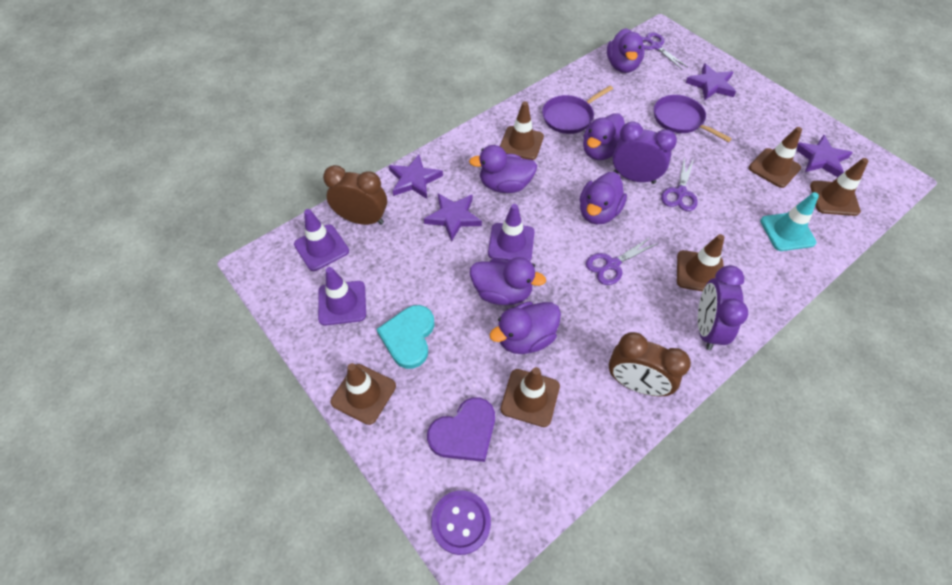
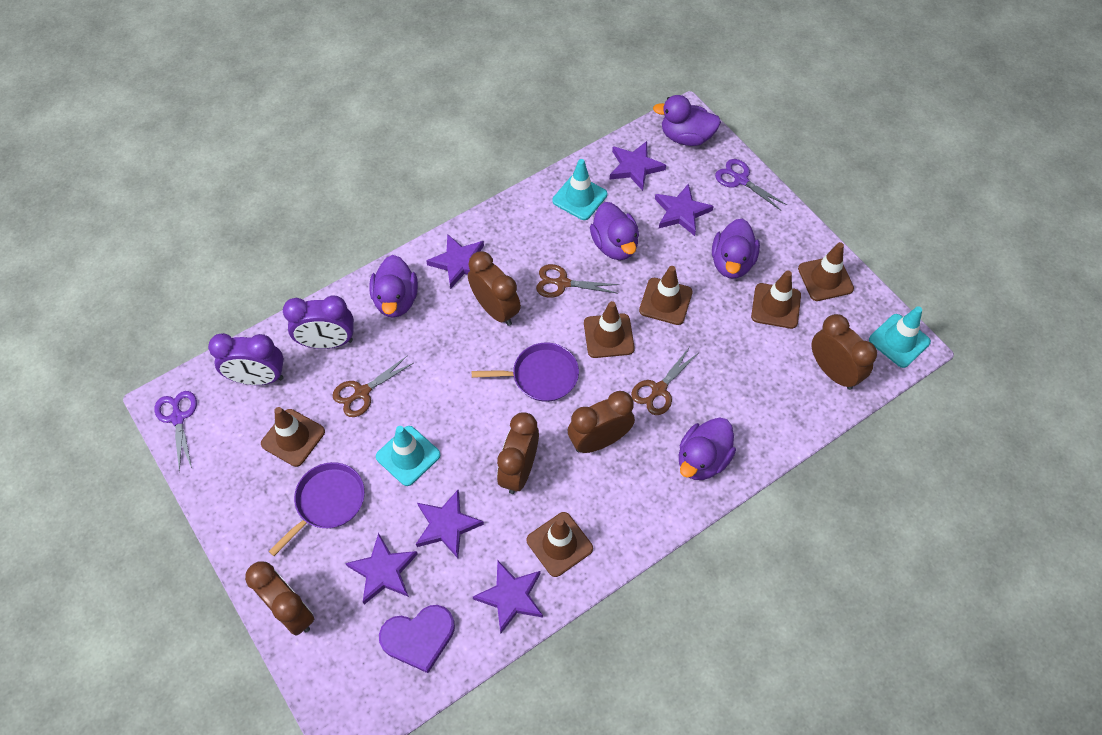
brown clock: [323,165,387,225] [609,332,691,397] = 2 -> [245,561,314,636] [468,251,521,326] [497,412,539,494] [568,391,635,453] [812,314,877,390] = 5
brown scissors: none = 0 -> [332,355,413,417] [536,264,619,298] [631,348,698,415] = 3
purple button: [431,490,491,555] = 1 -> none = 0
purple duck: [469,145,537,193] [470,257,546,305] [490,302,561,354] [580,172,627,225] [583,113,625,160] [607,28,645,73] = 6 -> [369,255,418,318] [590,202,639,260] [653,95,721,146] [679,417,736,480] [712,219,760,278] = 5
purple scissors: [586,237,658,285] [642,32,688,69] [661,157,697,211] = 3 -> [155,391,197,472] [715,159,787,210] = 2
purple star: [389,154,443,199] [424,194,482,242] [686,63,736,100] [796,135,853,177] = 4 -> [345,533,418,605] [416,490,484,558] [426,234,484,289] [473,561,543,633] [610,141,666,191] [655,183,714,236] = 6
purple traffic cone: [294,209,349,271] [318,267,366,326] [488,204,535,261] = 3 -> none = 0
turquoise heart: [377,305,434,369] = 1 -> none = 0
turquoise traffic cone: [760,192,819,251] = 1 -> [376,426,440,486] [552,159,607,220] [869,306,931,368] = 3

